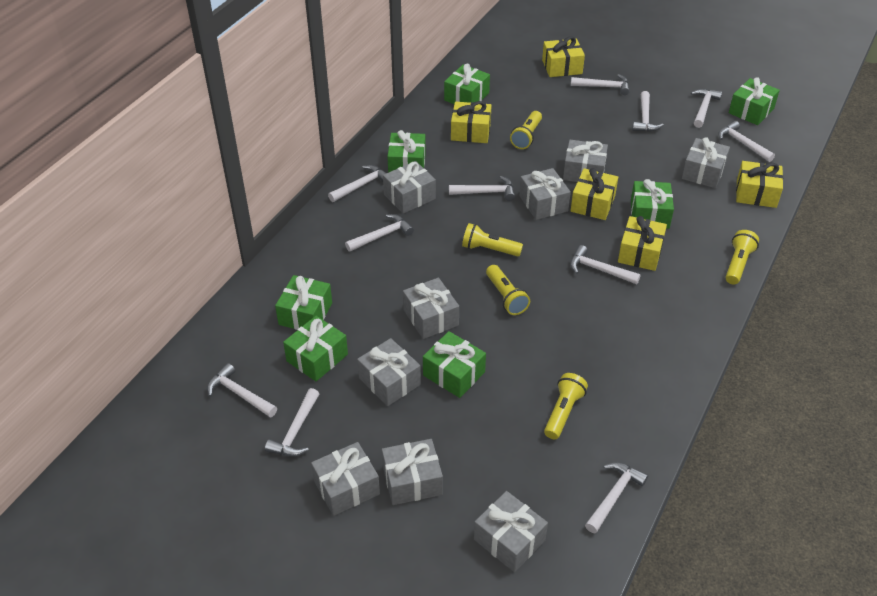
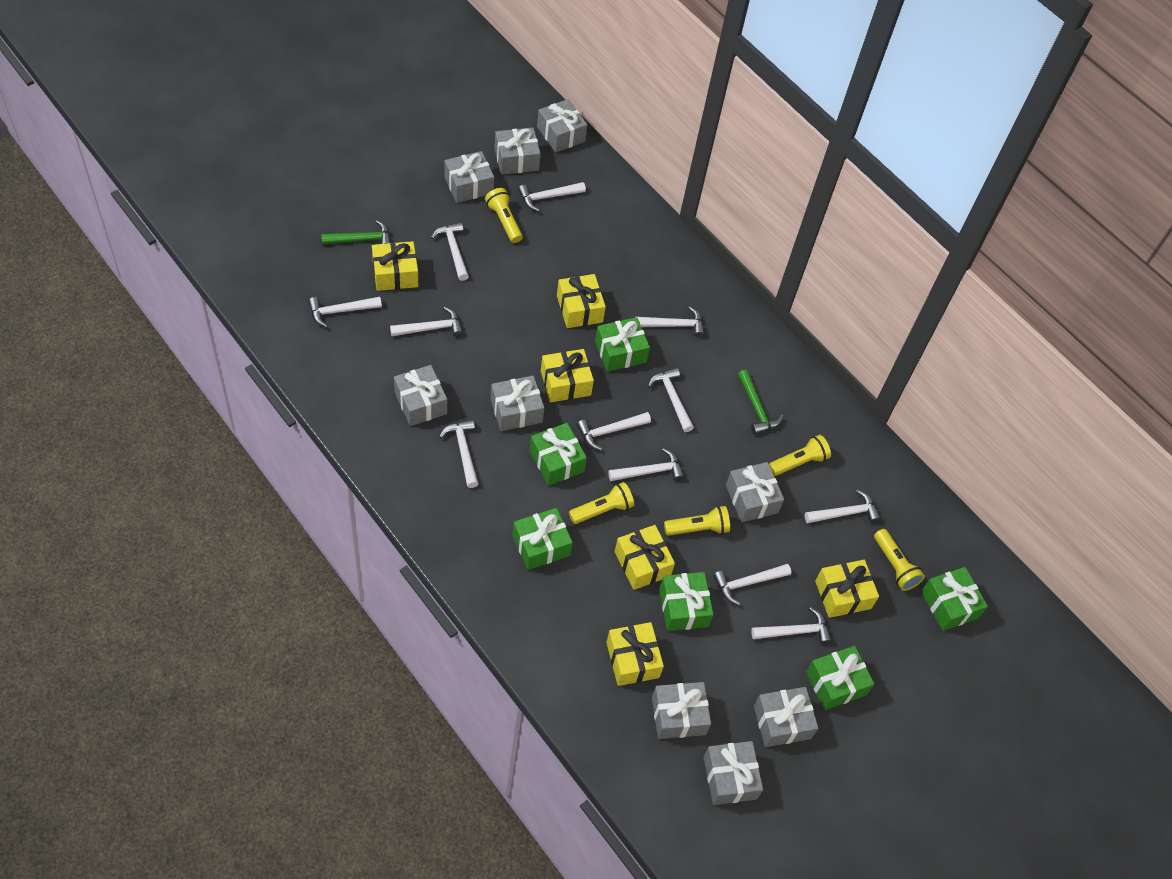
green gift: [275,275,332,330] [283,316,348,381] [387,130,426,173] [423,331,486,398] [444,64,490,104] [631,179,674,229] [729,77,780,125] = 7 -> [512,508,573,570] [529,423,587,486] [595,317,650,372] [659,572,714,631] [806,646,874,710] [921,567,988,631] = 6
green hammer: none = 0 -> [321,220,391,245] [738,370,784,434] = 2
white hammer: [207,363,277,417] [265,388,319,457] [328,165,386,202] [345,214,414,252] [449,176,515,201] [570,245,641,284] [571,74,630,95] [585,462,648,533] [632,91,663,132] [691,89,722,128] [718,121,775,162] = 11 -> [308,297,382,328] [390,307,463,337] [431,222,469,281] [439,419,478,488] [518,182,586,212] [577,412,651,451] [608,448,685,481] [637,307,705,338] [648,367,694,432] [713,564,791,605] [751,607,832,645] [805,490,881,524] = 12
yellow gift: [451,101,492,143] [542,36,585,77] [571,168,618,220] [618,216,667,271] [736,161,783,208] = 5 -> [372,241,418,291] [541,349,594,403] [557,274,606,328] [606,622,664,686] [615,525,675,590] [815,560,879,618] = 6

